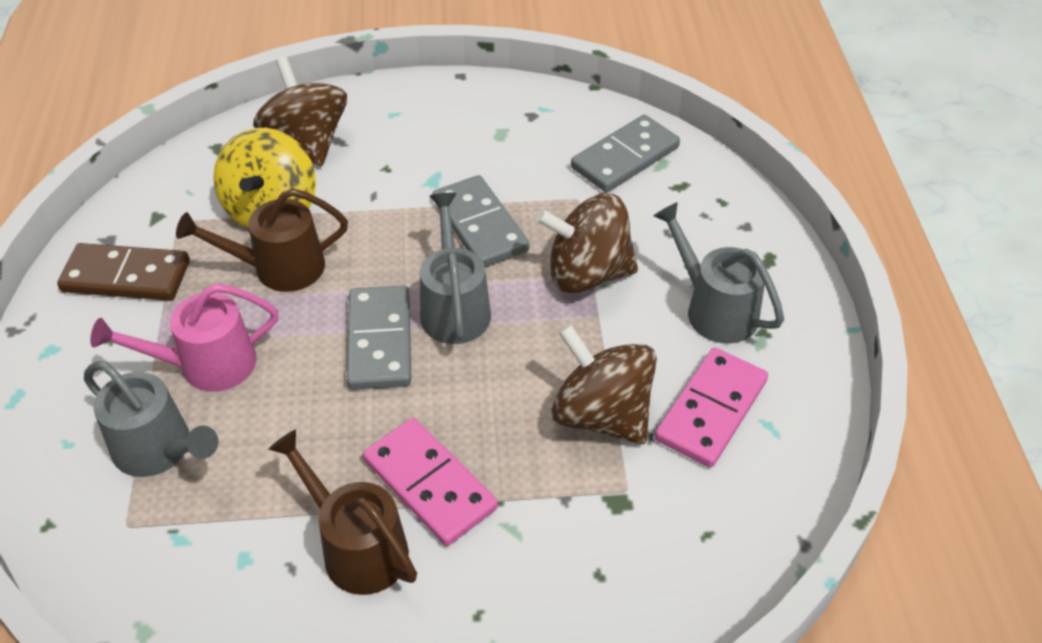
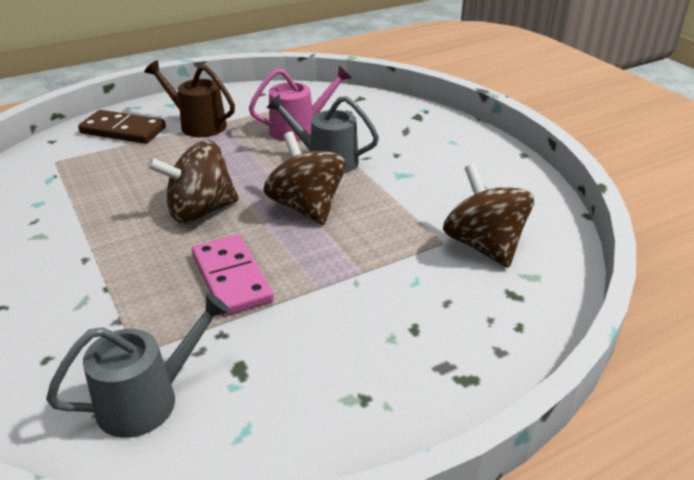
brown watering can: [176,188,348,292] [269,429,417,595] = 2 -> [145,61,235,137] = 1
grey domino: [347,285,411,390] [433,175,529,267] [571,115,680,192] = 3 -> none = 0
grey watering can: [84,361,218,477] [420,193,491,344] [654,202,784,344] = 3 -> [46,293,230,438] [266,94,379,173] = 2
pink domino: [363,418,498,546] [655,347,768,468] = 2 -> [192,235,274,317] = 1
yellow spinning top: [213,128,316,229] = 1 -> none = 0

